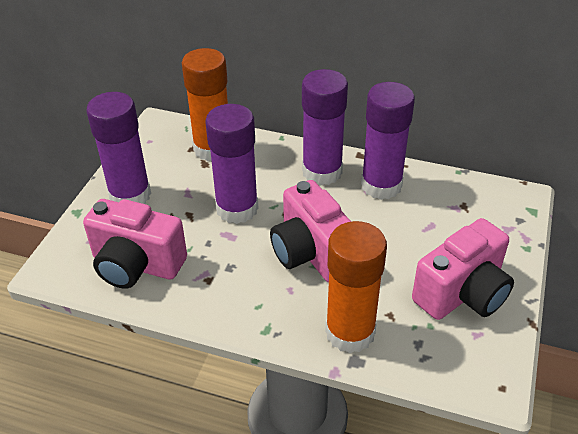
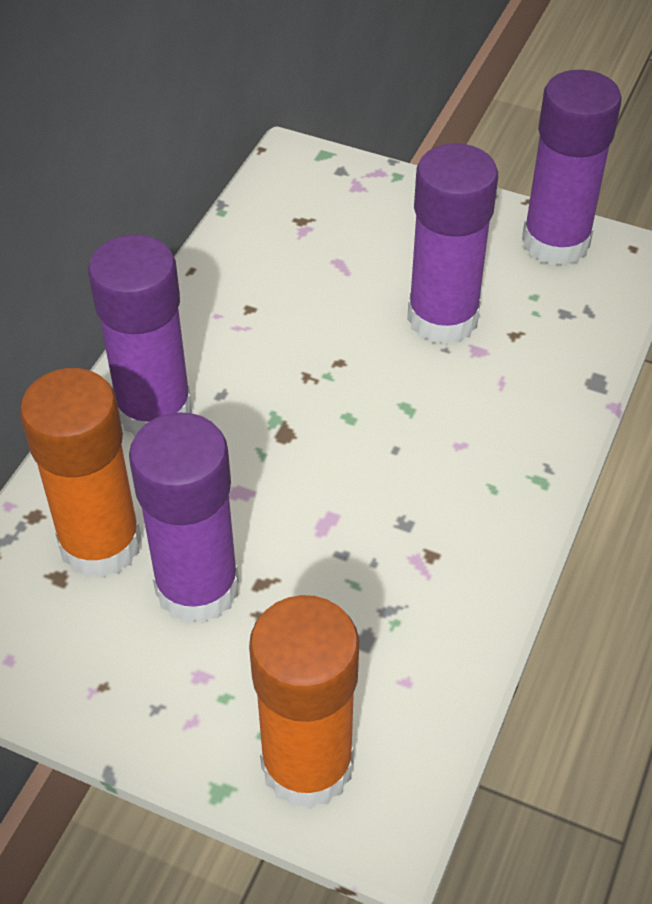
pink camera: [83,199,187,289] [270,180,351,283] [412,218,514,320] = 3 -> none = 0

